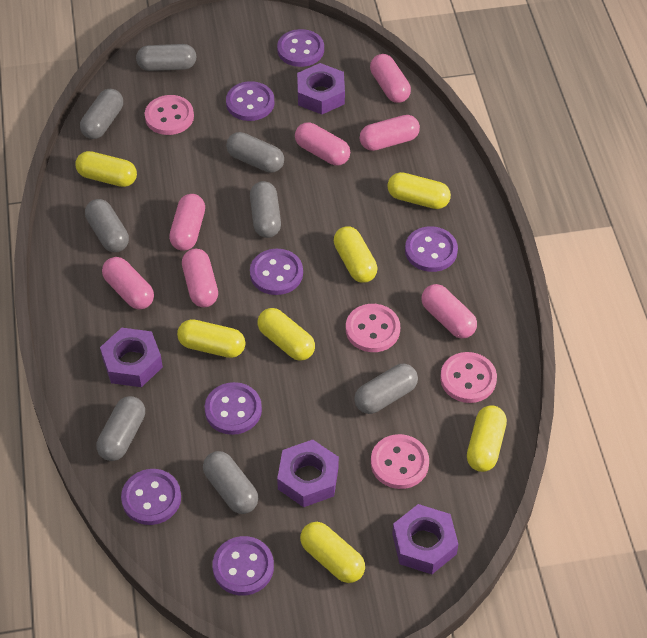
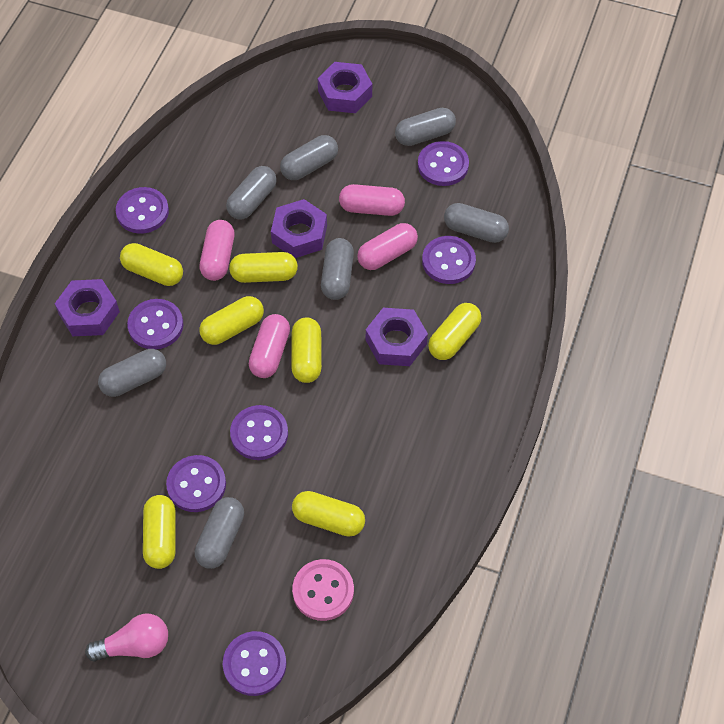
grey capsule: [80,89,123,139] [85,199,129,252] [96,396,145,461] [136,44,196,71] [203,451,258,514] [226,132,284,173] [250,181,281,238] [354,364,418,414] = 8 -> [98,349,166,397] [195,497,244,569] [226,166,277,220] [280,135,338,180] [321,238,354,300] [395,108,456,146] [444,203,509,243] = 7
pink button: [145,95,194,135] [346,304,400,352] [371,434,429,489] [440,352,497,403] = 4 -> [292,559,354,621] = 1
pink capsule: [102,257,154,309] [169,194,205,251] [182,248,218,307] [295,122,350,166] [360,115,420,151] [370,54,411,103] [421,284,477,338] = 7 -> [199,220,235,281] [249,314,290,378] [339,184,405,216] [357,223,418,270] = 4
pink light bulb: none = 0 -> [85,613,168,662] = 1

